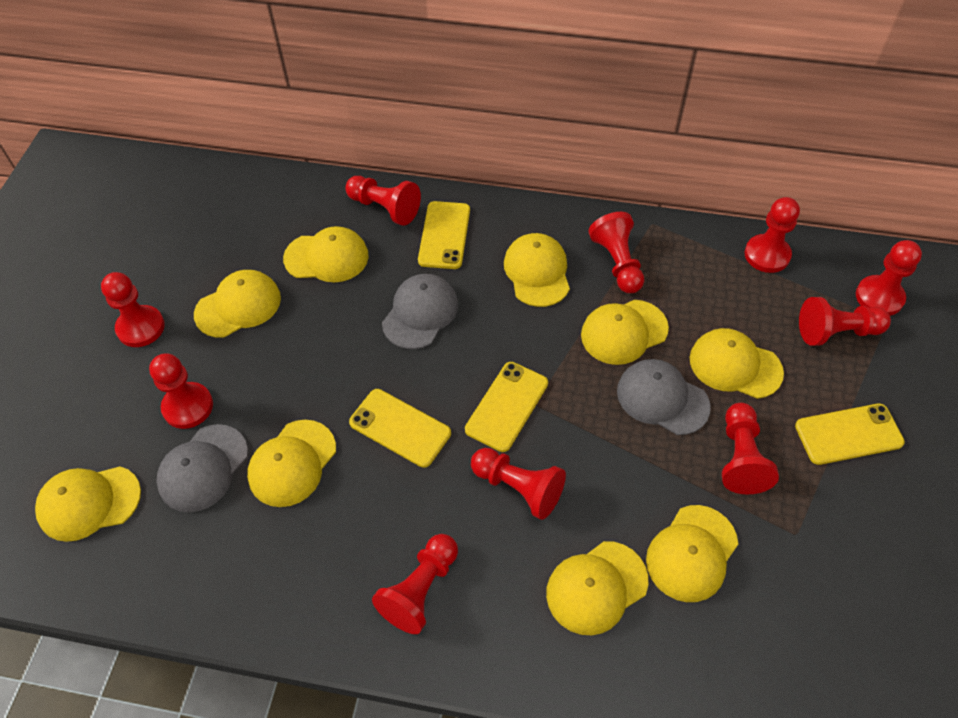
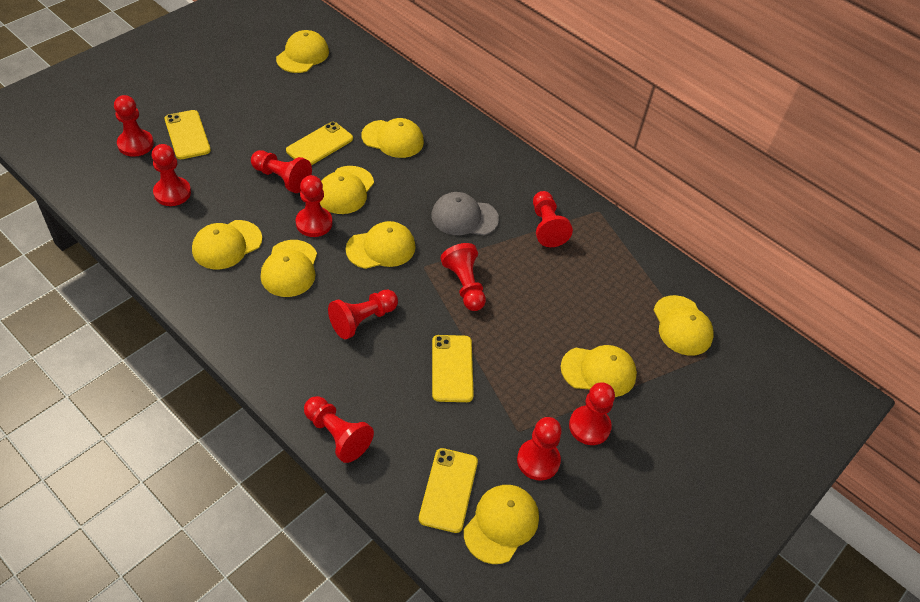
grey cap: [156,424,248,512] [382,274,458,349] [617,359,711,435] = 3 -> [431,192,499,235] = 1

